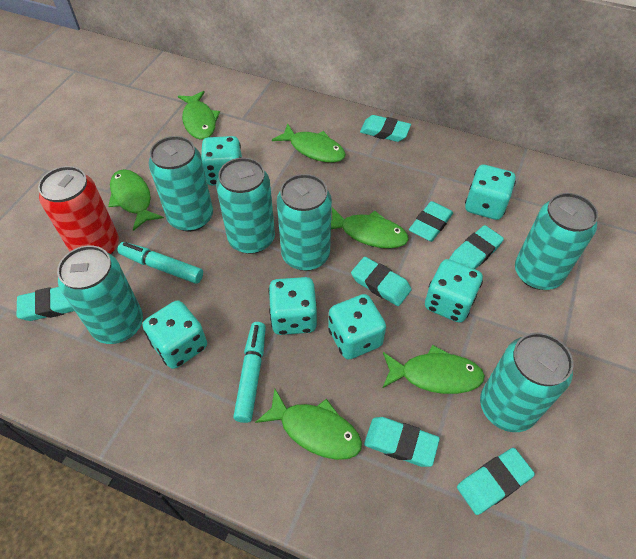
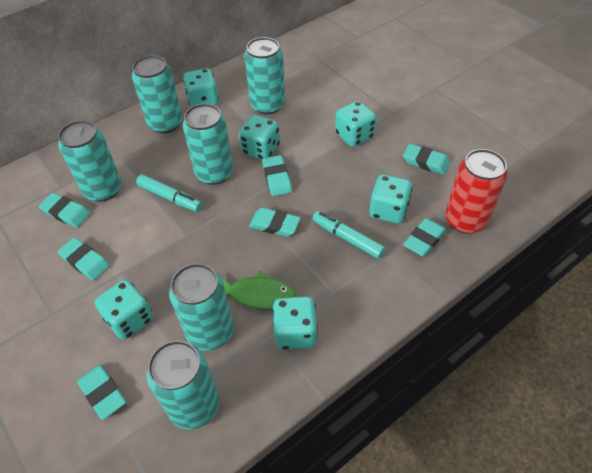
green fish: [108,169,164,231] [178,91,220,140] [255,389,362,460] [272,123,346,163] [331,207,409,249] [383,345,485,394] = 6 -> [220,271,296,309] = 1

